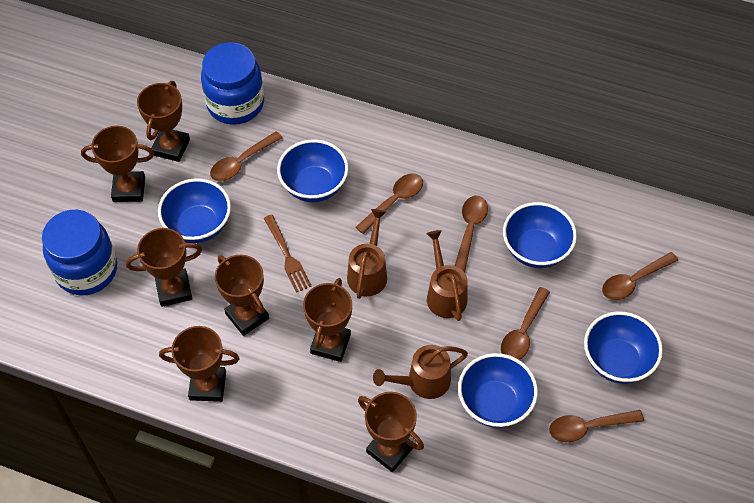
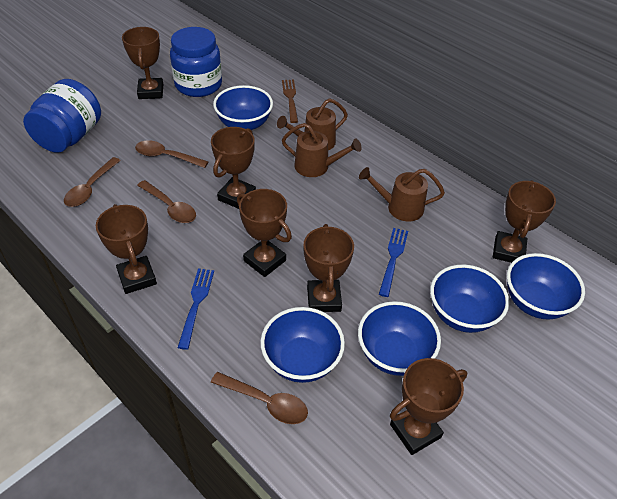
blue fork: none = 0 -> [178,269,214,350] [379,228,408,297] = 2
brown spoon: [210,131,283,181] [355,173,423,234] [455,196,488,273] [501,287,550,360] [549,410,644,442] [602,252,678,300] = 6 -> [64,157,121,207] [135,141,208,168] [137,180,196,223] [211,372,308,424] = 4

